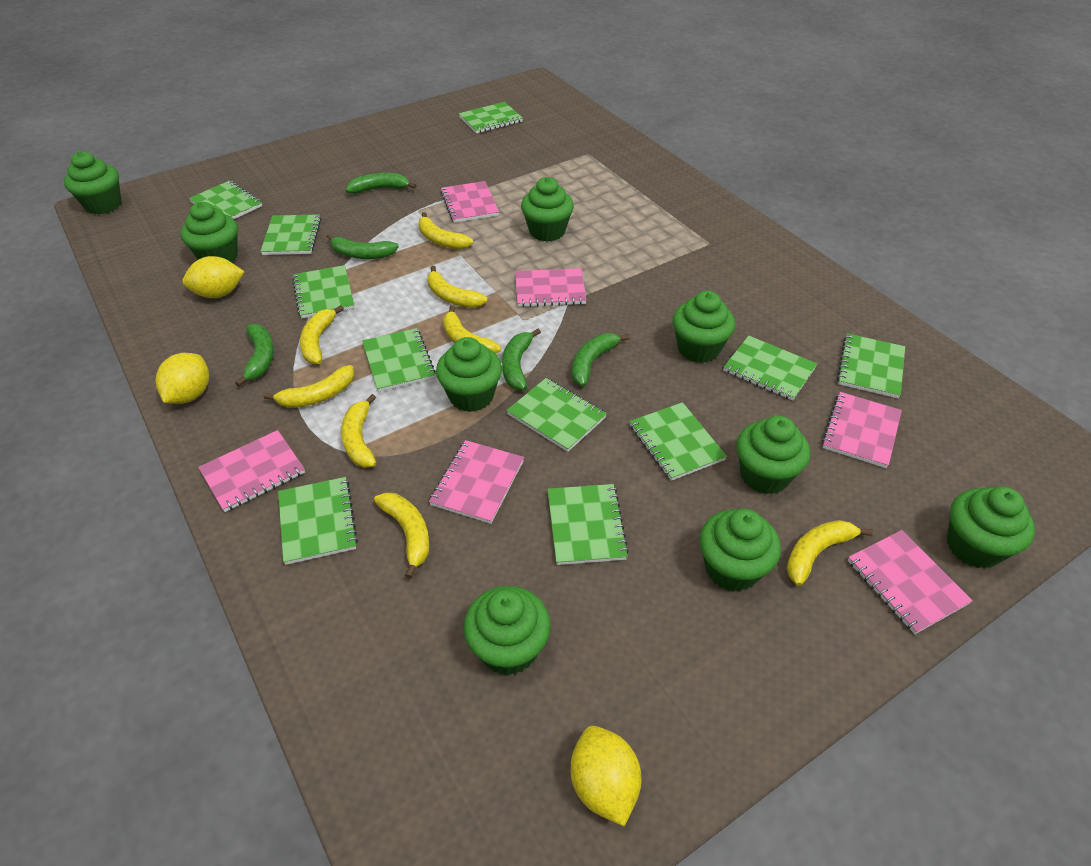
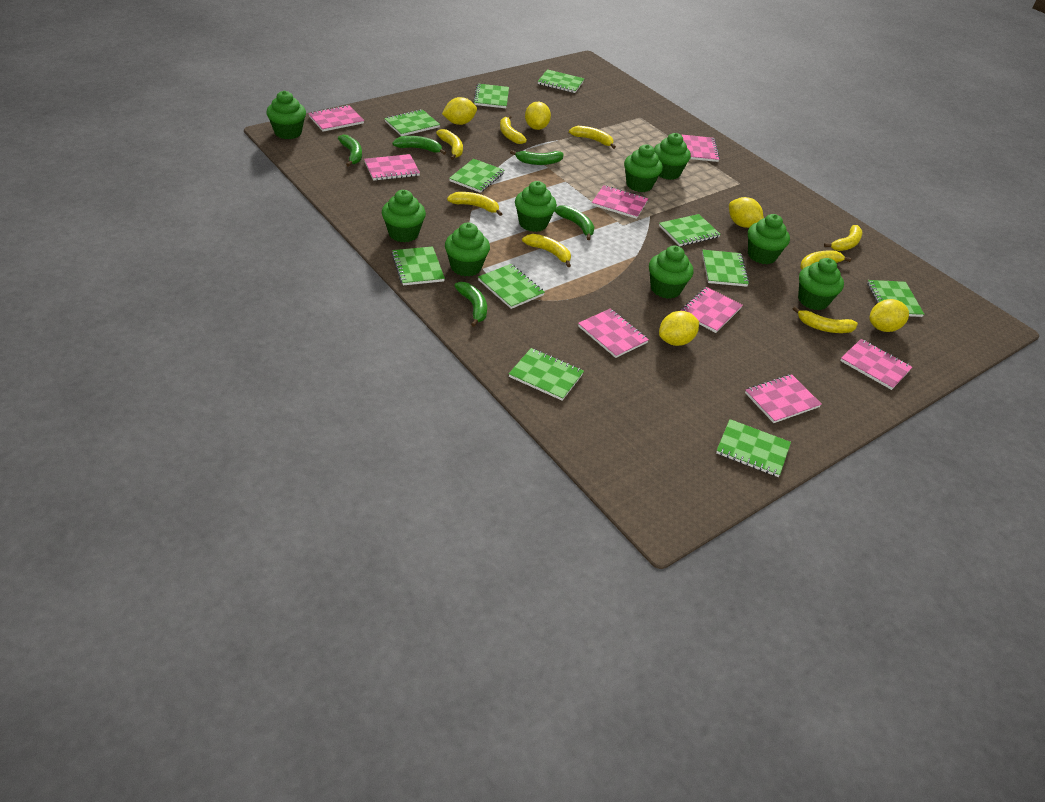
pink notebook: [198,430,305,512] [429,440,524,524] [441,181,499,223] [515,268,587,307] [822,392,902,468] [848,530,973,634] = 6 -> [308,105,364,132] [364,154,420,181] [578,308,649,358] [592,185,648,219] [680,287,743,333] [682,135,720,162] [745,374,822,423] [840,339,912,390] = 8
yellow lemon: [155,353,209,404] [182,256,245,298] [571,726,641,826] = 3 -> [442,97,477,125] [525,102,551,130] [659,311,699,346] [729,197,764,228] [870,299,909,332] = 5

